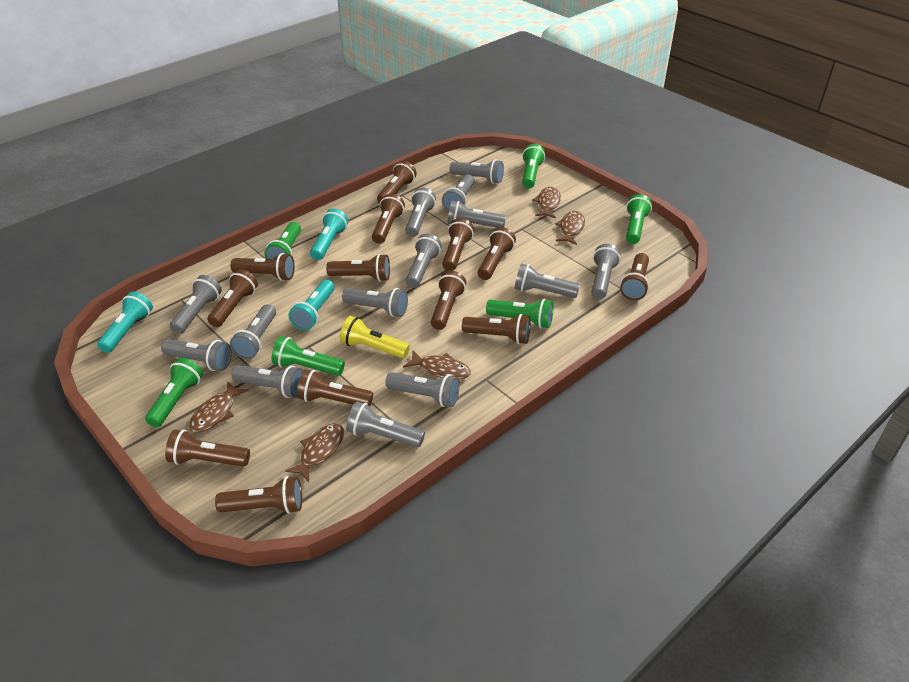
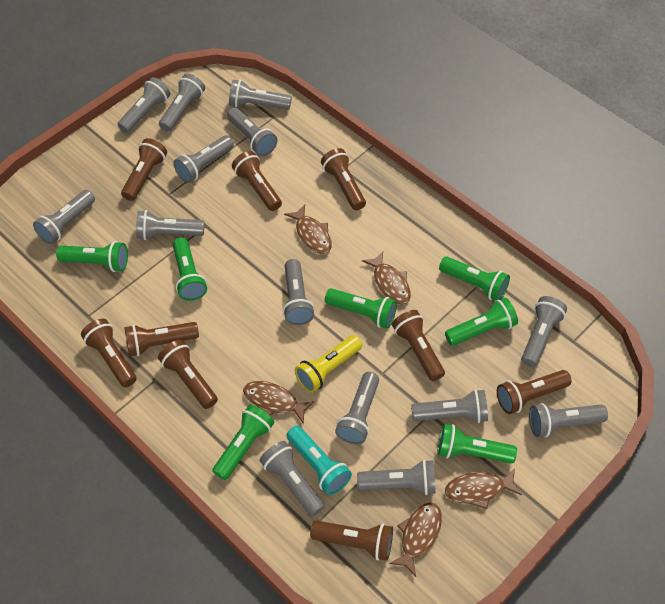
brown flashlight: [165,430,250,467] [207,269,258,327] [215,476,302,514] [230,253,295,281] [297,369,373,407] [326,254,390,282] [372,194,405,244] [377,161,417,204] [431,271,466,330] [442,218,474,271] [462,314,530,344] [478,227,516,280] [620,253,649,300] = 13 -> [81,319,137,388] [121,138,167,201] [124,322,199,357] [158,340,218,409] [232,151,282,211] [310,520,393,561] [321,148,366,210] [392,310,445,381] [497,370,572,414] = 9
green flashlight: [145,358,203,427] [264,222,301,259] [271,336,345,376] [486,299,553,328] [522,144,545,188] [626,194,652,244] = 6 -> [56,241,128,272] [172,237,207,301] [212,404,275,480] [325,288,397,329] [437,424,517,463] [439,257,510,301] [445,298,518,346] = 7
turquoise flashlight: [97,292,153,353] [289,280,335,330] [310,209,348,260] = 3 -> [287,426,352,495] = 1

